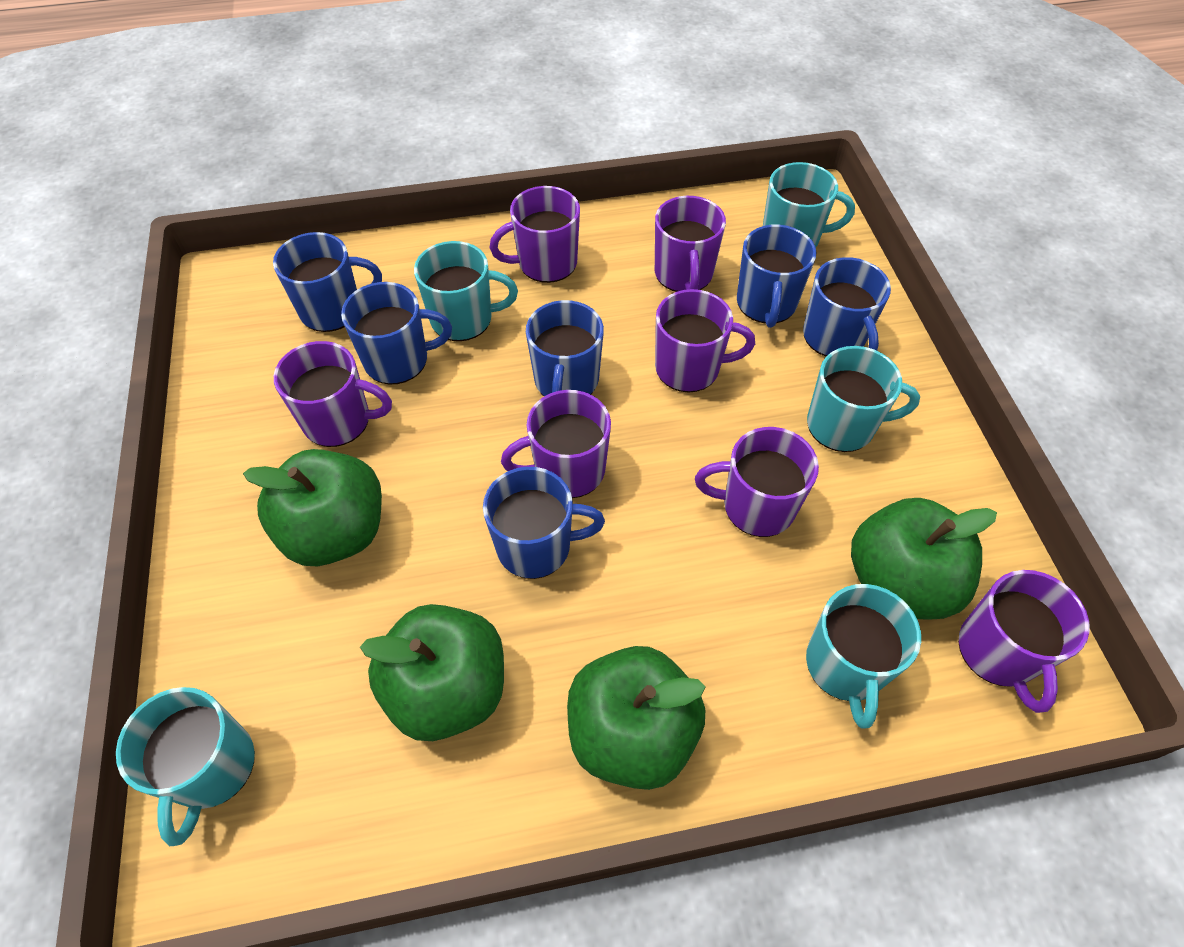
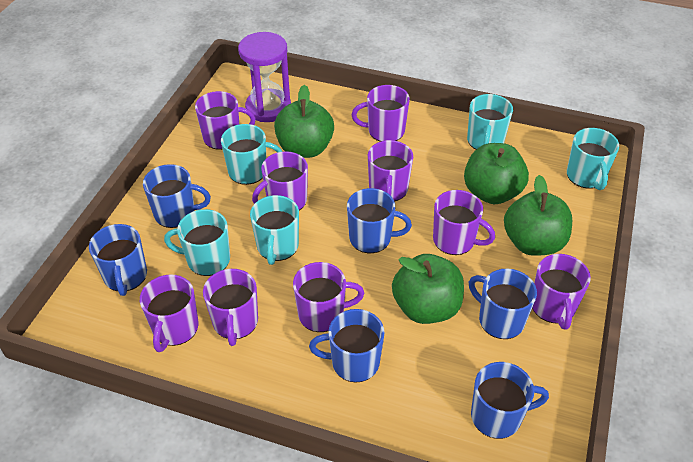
purple hourglass: none = 0 -> [238,32,291,122] = 1
purple mug: [274,341,392,447] [489,186,580,283] [501,390,611,498] [655,196,726,292] [655,289,755,392] [695,427,819,537] [958,570,1090,713] = 7 -> [140,275,199,352] [195,91,256,150] [203,269,258,346] [252,151,308,210] [293,262,365,332] [351,85,410,142] [368,140,413,202] [433,190,495,255] [532,254,591,330] = 9

